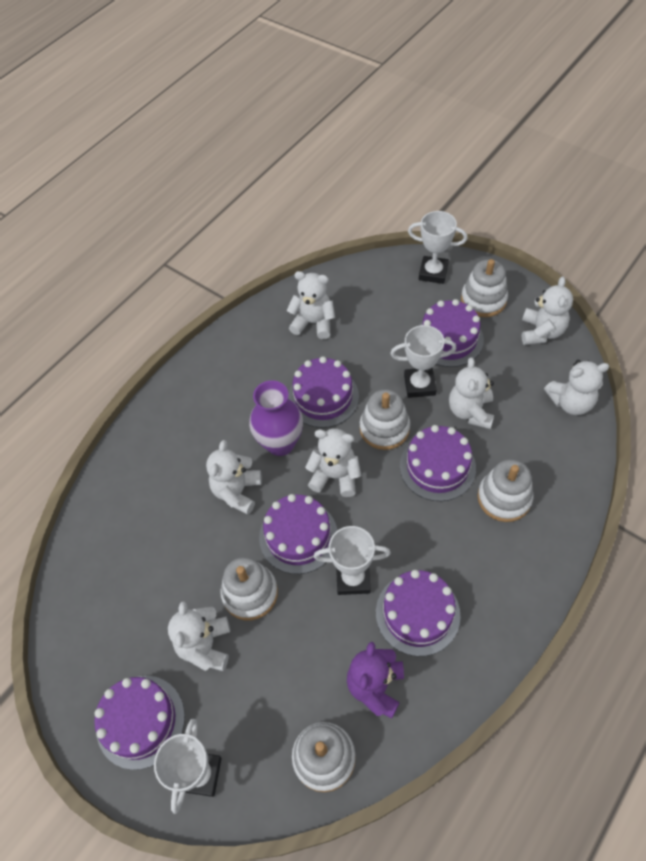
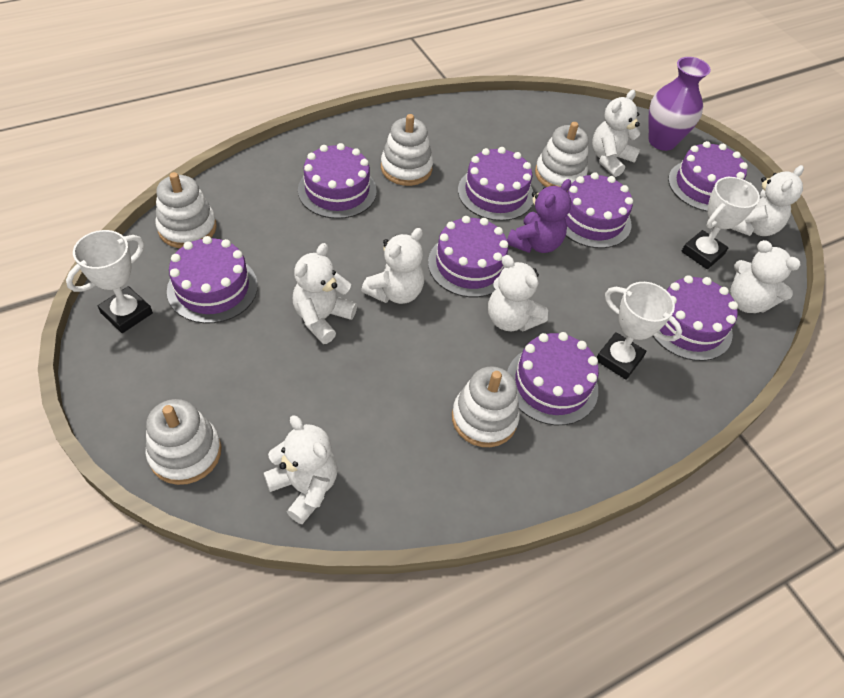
purple cake: [94,676,185,770] [259,494,337,574] [288,356,359,428] [376,570,461,656] [400,425,476,501] [419,299,484,367] = 6 -> [167,236,258,323] [298,143,377,219] [428,216,508,297] [458,147,533,221] [507,332,599,425] [565,172,633,248] [653,275,738,361] [668,141,748,212] = 8
white trophy: [154,719,222,814] [314,526,391,595] [390,325,457,398] [408,211,468,284] = 4 -> [66,230,153,333] [597,282,682,380] [681,177,760,269] = 3

